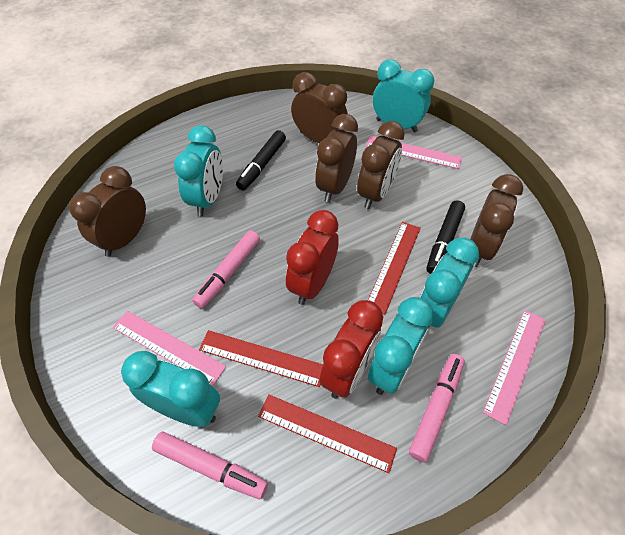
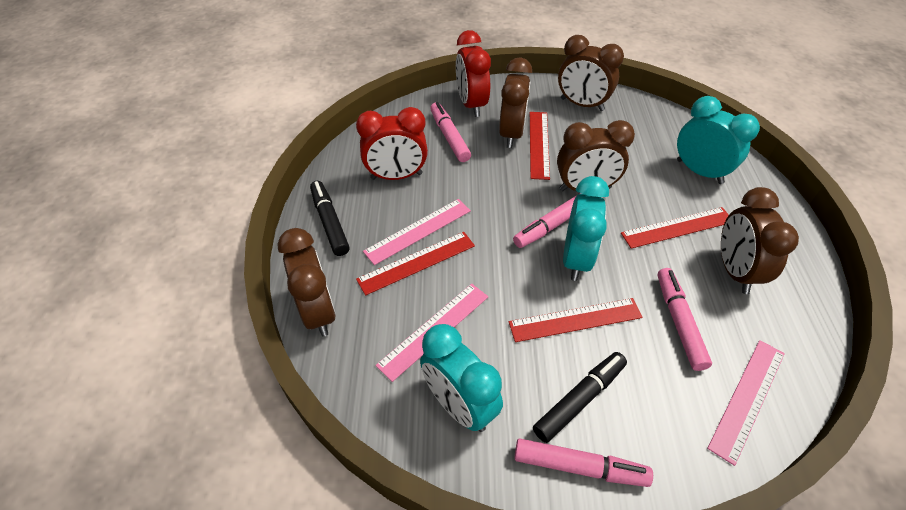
pink marker: [152,432,268,499] [192,231,260,308] [409,354,465,463] = 3 -> [430,102,471,162] [513,193,581,248] [514,439,653,487] [658,268,712,371] = 4
red ruler: [199,330,323,387] [258,394,397,473] [368,222,421,314] = 3 -> [356,232,475,296] [509,298,642,342] [530,112,550,180] [621,207,729,249] = 4
turquoise clock: [121,351,220,427] [174,125,223,216] [368,297,434,395] [373,60,434,133] [420,237,479,328] = 5 -> [420,324,503,432] [563,176,609,281] [677,96,760,184] = 3

